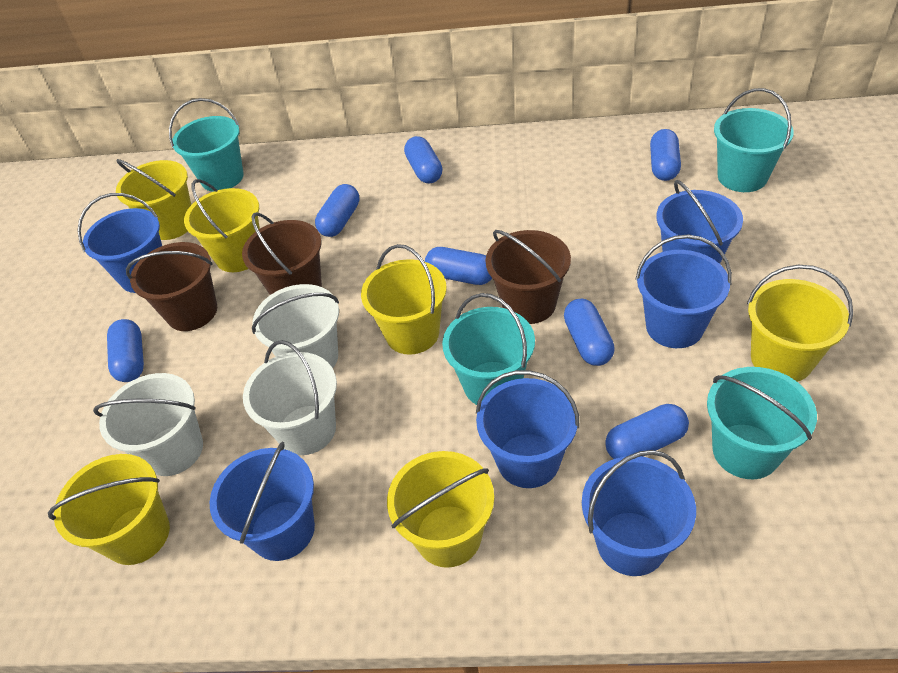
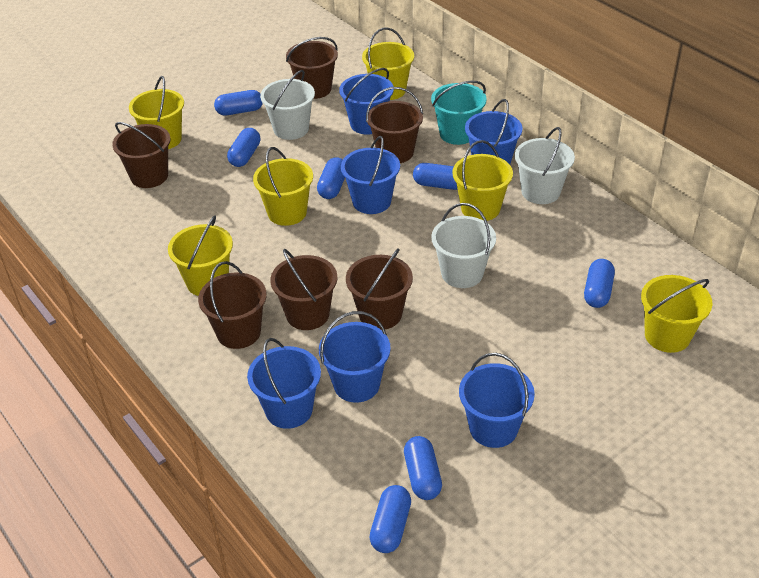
brown bucket: [126,242,217,331] [242,212,322,295] [486,230,571,324] = 3 -> [112,122,170,188] [198,261,267,349] [270,249,338,330] [286,37,338,99] [346,248,413,330] [366,87,423,163] = 6
turquoise bucket: [169,98,244,192] [442,293,535,405] [707,367,817,479] [714,88,794,192] = 4 -> [431,80,487,145] = 1

